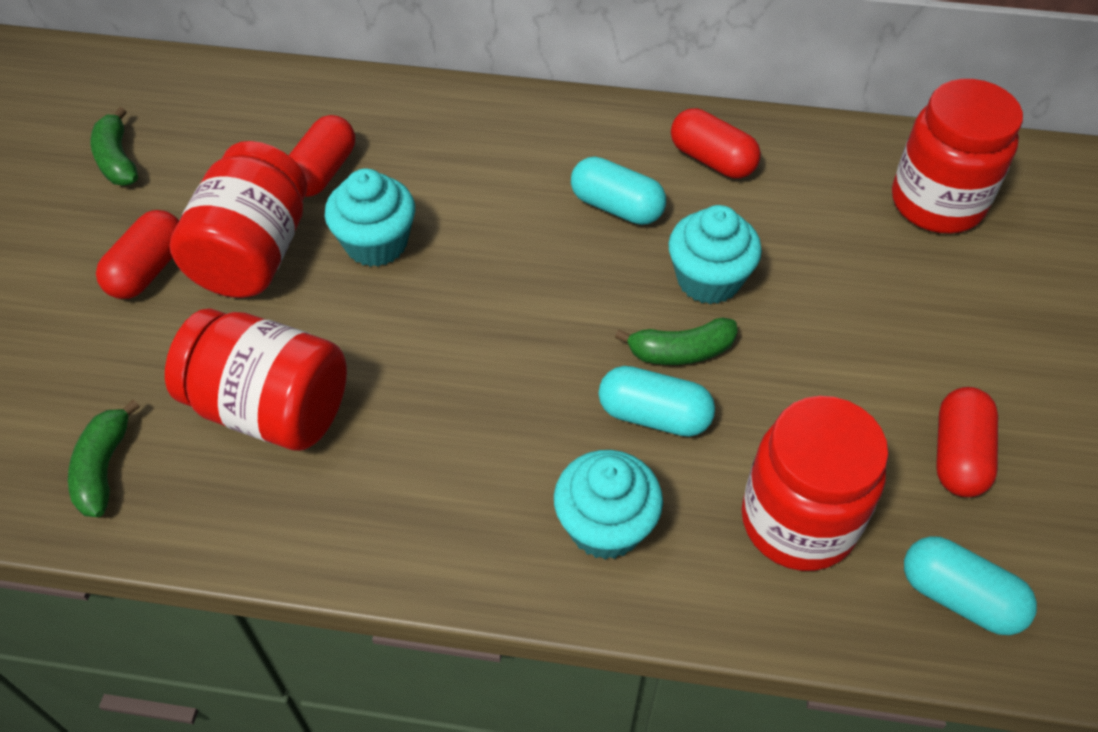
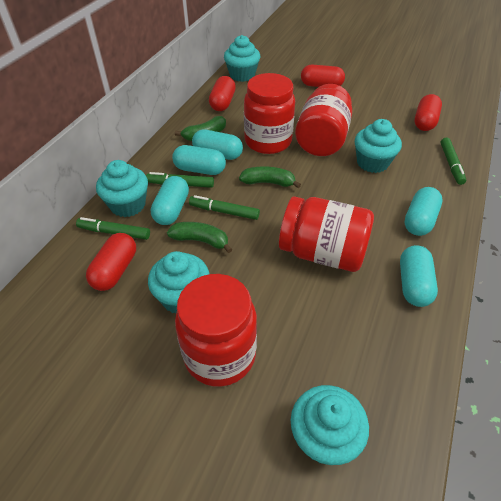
green marker: none = 0 -> [76,217,150,240] [146,172,214,188] [189,195,260,220] [440,138,466,185] = 4
turquoise capsule: [571,157,666,225] [598,366,715,437] [904,536,1037,635] = 3 -> [151,176,189,225] [172,145,226,175] [192,129,243,160] [400,245,438,307] [404,187,443,236] = 5
turquoise cupcake: [325,169,415,267] [554,450,663,560] [668,205,762,304] = 3 -> [96,160,148,217] [148,251,210,313] [224,35,260,82] [291,385,369,465] [355,119,402,173] = 5

